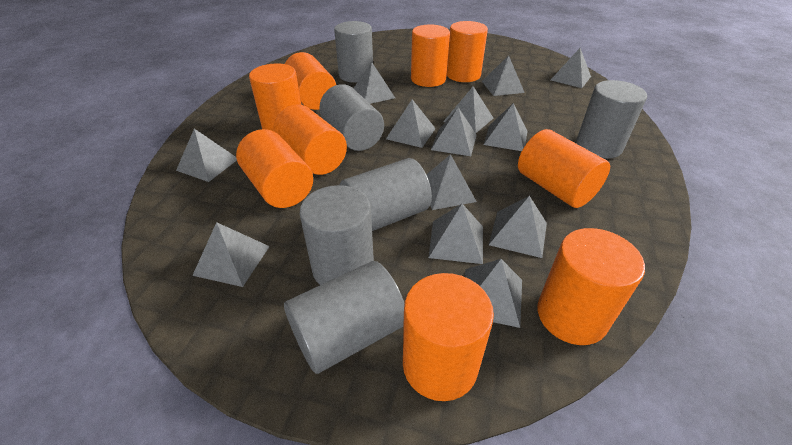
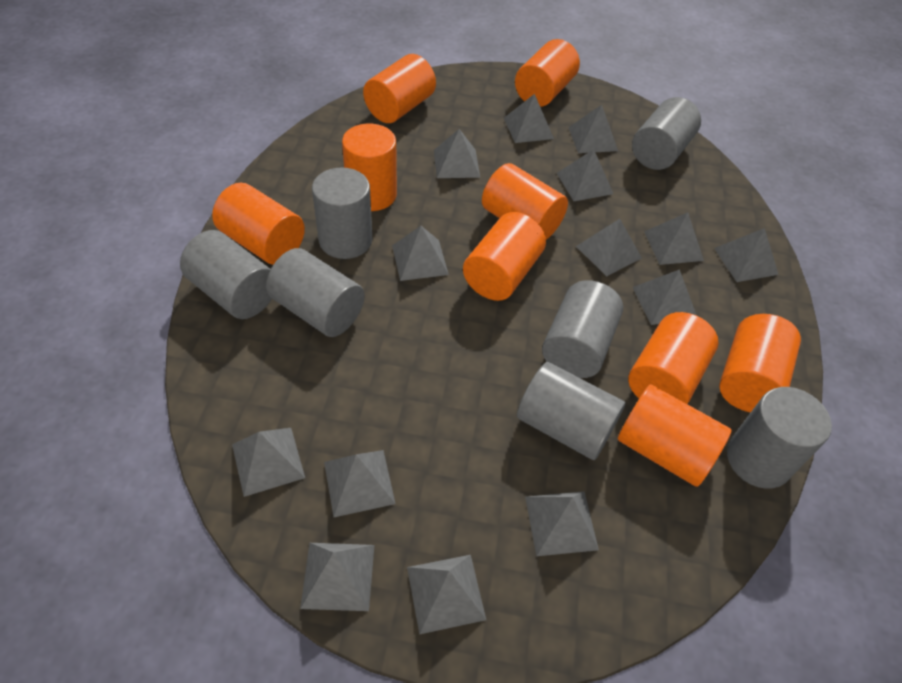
grey cylinder: [284,261,404,374] [300,185,374,285] [320,84,384,151] [334,21,373,83] [340,158,432,231] [576,80,647,159] = 6 -> [180,230,272,319] [266,248,365,337] [312,168,372,259] [517,362,625,460] [542,280,623,378] [632,97,701,170] [727,387,832,489] = 7
grey pyramid: [176,129,237,182] [192,222,270,287] [353,63,395,104] [386,99,436,148] [426,154,477,210] [428,204,483,264] [431,108,477,156] [443,86,493,133] [464,259,522,328] [482,55,525,96] [484,103,528,151] [489,196,547,258] [551,48,591,88] = 13 -> [232,428,305,497] [300,543,374,611] [324,450,396,518] [392,226,449,281] [407,555,486,635] [434,129,480,178] [504,94,554,143] [525,492,599,556] [557,149,613,201] [568,105,618,153] [576,219,642,276] [633,269,697,325] [644,212,704,265] [714,228,779,282] = 14

